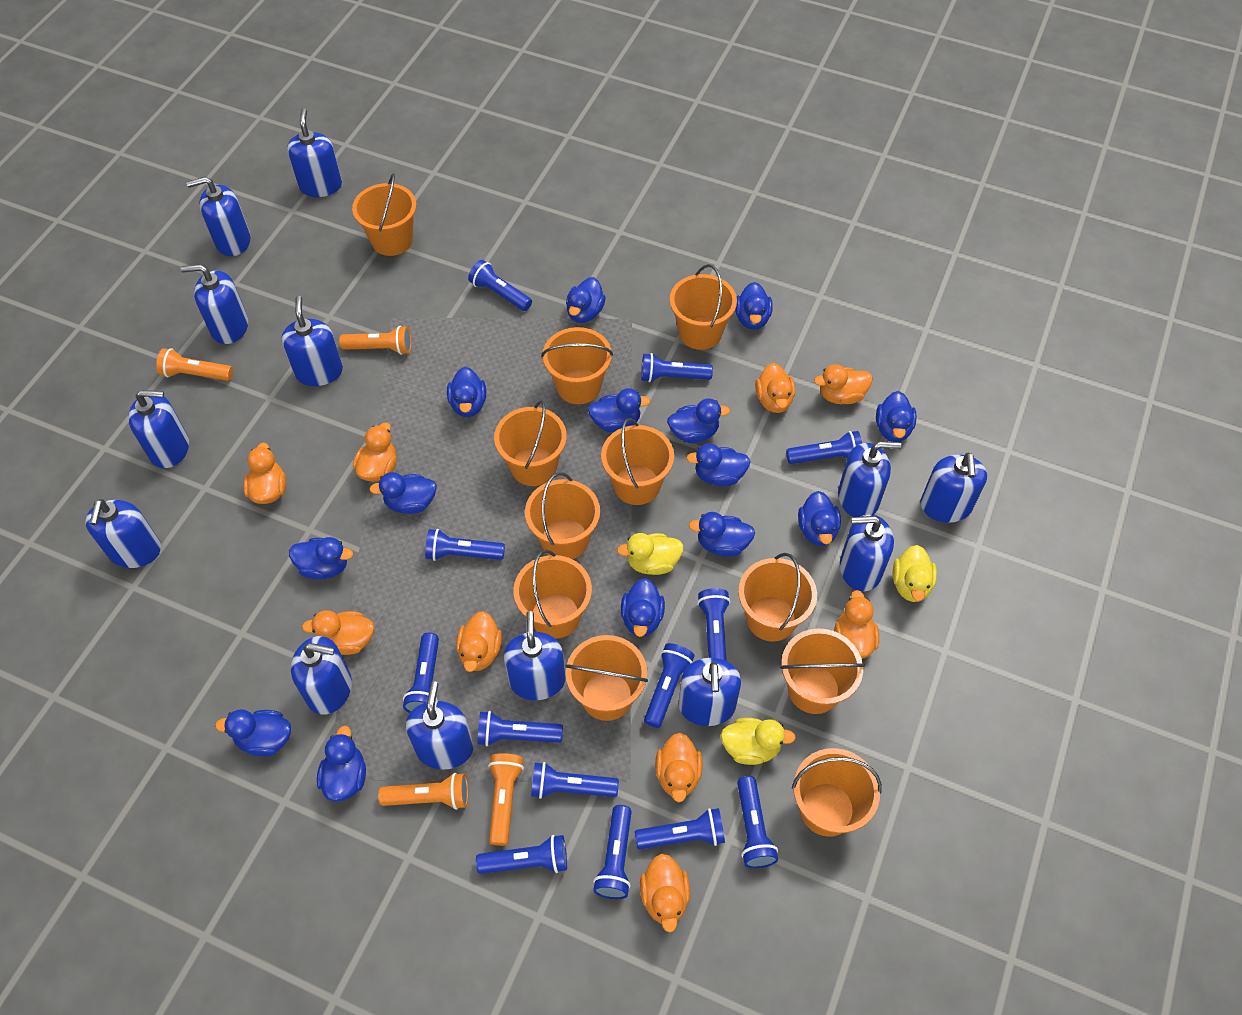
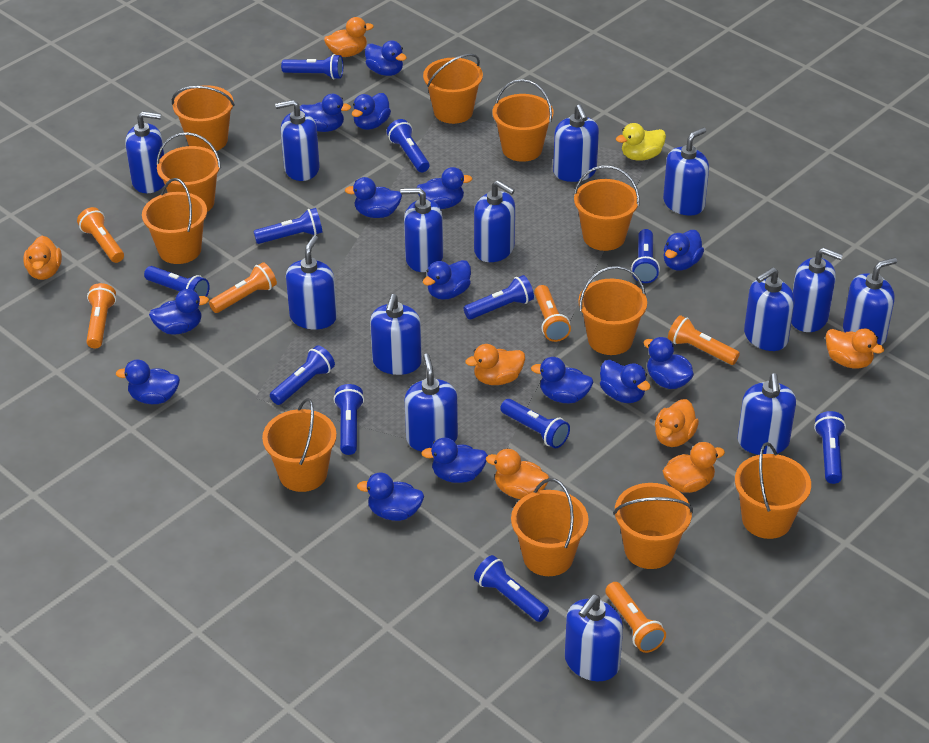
blue flashlight: [403,632,439,713] [425,529,505,561] [468,260,532,311] [476,835,567,874] [477,711,563,746] [531,762,619,799] [593,805,632,899] [634,808,725,849] [641,353,713,382] [644,643,695,728] [697,588,730,661] [737,776,778,868] [786,431,862,464] = 13 -> [144,266,210,297] [253,208,323,244] [270,345,335,405] [281,54,343,79] [334,384,364,455] [387,119,430,172] [464,275,534,320] [474,555,549,622] [500,399,570,449] [631,229,660,283] [814,411,846,484] = 11
blue soap dispenser: [85,499,161,568] [128,390,189,468] [181,264,248,344] [186,177,250,256] [281,296,343,386] [287,108,342,197] [291,636,352,715] [406,681,473,770] [504,611,565,700] [679,658,741,726] [838,442,901,517] [840,514,894,592] [920,453,987,523] = 13 -> [125,111,165,193] [275,100,320,181] [286,235,337,329] [370,294,422,375] [400,188,443,272] [405,354,458,452] [474,180,515,262] [553,104,599,182] [565,594,623,681] [663,127,709,216] [738,373,796,455] [744,267,795,351] [791,247,843,332] [843,257,897,346] = 14
orange duck: [243,442,286,504] [302,610,374,655] [353,422,397,482] [456,611,502,672] [640,854,690,933] [655,733,703,802] [755,363,795,413] [814,364,872,404] [834,590,879,658] = 9 -> [23,236,62,280] [324,17,374,57] [465,344,525,385] [486,449,549,499] [655,399,699,447] [663,442,725,493] [825,329,884,369] = 7
orange flashlight: [156,348,233,381] [339,326,412,355] [378,773,468,810] [488,753,524,846] = 4 -> [77,207,124,263] [86,283,116,348] [209,262,277,313] [534,285,571,342] [605,582,666,653] [668,315,740,365] = 6
yellow duck: [617,533,684,575] [720,718,796,765] [892,545,937,602] = 3 -> [616,123,666,161] = 1

